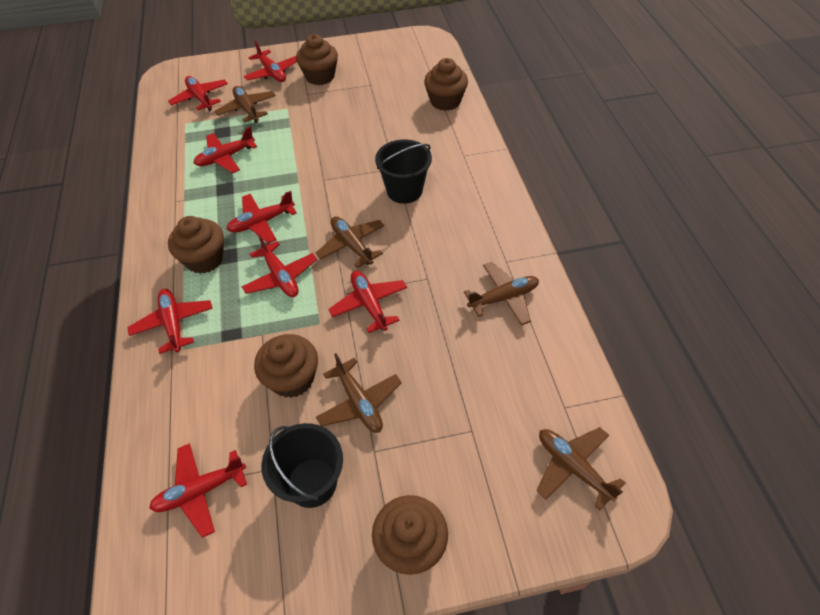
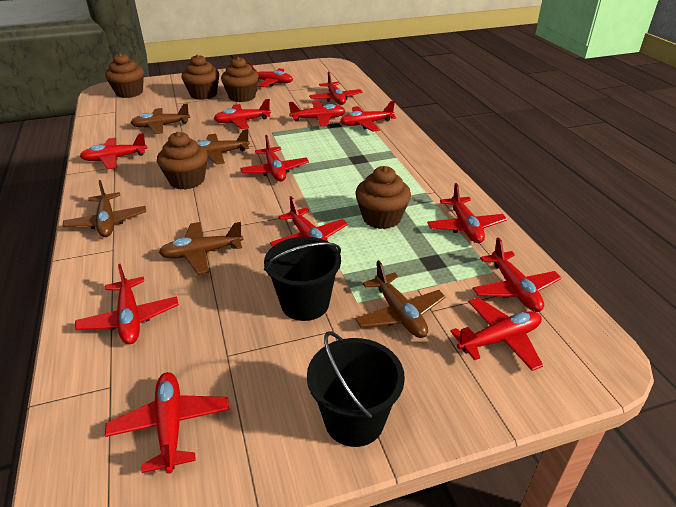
red plane: [127,289,213,354] [149,443,247,538] [168,76,228,111] [194,126,257,173] [227,191,297,244] [241,234,317,297] [244,41,297,82] [328,271,407,333] = 8 -> [75,264,179,344] [80,133,147,169] [105,372,229,474] [214,99,271,129] [240,135,309,181] [247,63,293,87] [270,196,348,247] [289,101,346,127] [309,72,363,105] [340,101,396,132] [427,183,507,243] [450,297,543,371] [473,237,561,312] = 13

